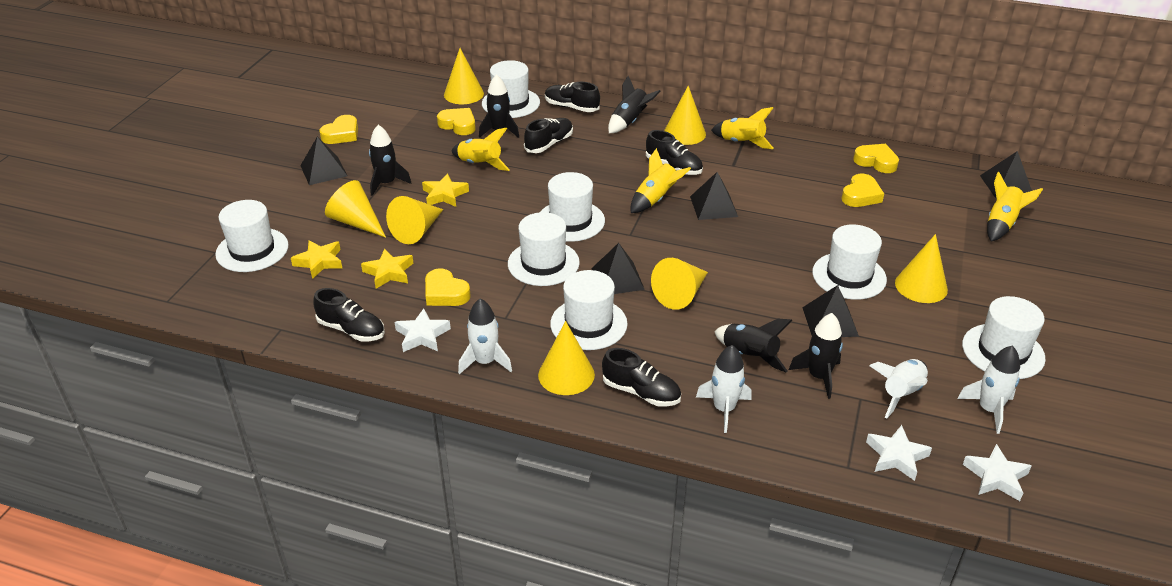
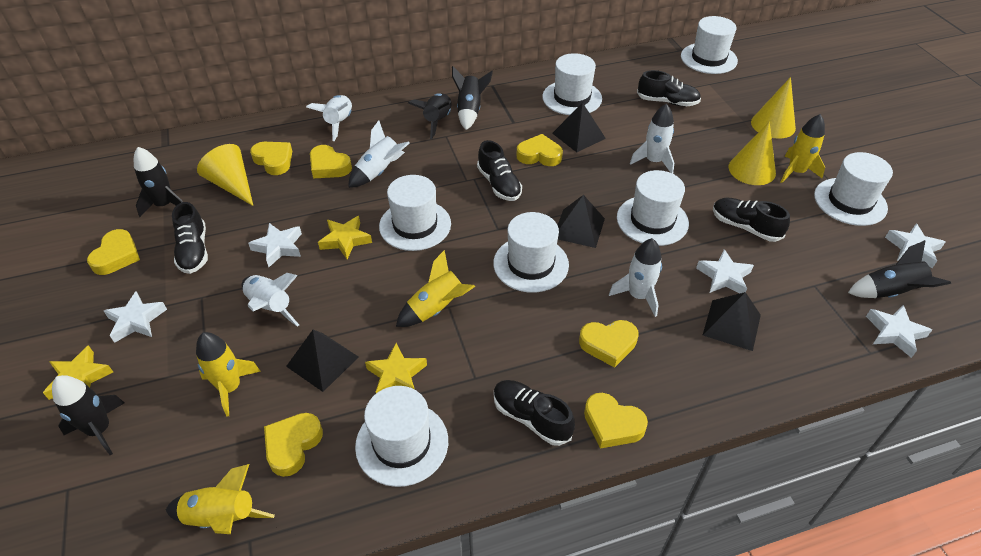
black pyramid: [300,137,347,185] [591,243,645,294] [690,172,738,220] [802,285,859,337] [980,151,1032,198] = 5 -> [286,330,359,392] [552,103,606,152] [558,195,605,248] [703,292,761,351] = 4
white rocket: [458,299,512,374] [696,345,752,433] [870,359,928,418] [957,345,1020,434] = 4 -> [242,273,299,327] [306,95,352,141] [348,120,410,188] [609,238,662,317] [630,103,674,174] = 5
white star: [395,309,451,352] [866,425,932,481] [963,444,1031,501] = 3 -> [104,291,167,343] [248,223,302,267] [696,249,754,294] [866,305,932,358] [885,223,945,268] = 5
yellow cone: [325,180,386,238] [386,196,444,244] [444,48,484,104] [538,321,595,395] [651,258,708,310] [664,86,706,145] [895,234,948,303] = 7 -> [197,144,253,206] [728,121,776,185] [751,77,796,139] = 3
yellow heart: [319,115,358,144] [425,268,471,306] [437,108,476,135] [841,174,884,207] [853,144,899,173] = 5 -> [87,229,140,275] [250,142,292,175] [264,413,323,477] [310,145,352,179] [516,134,563,166] [579,320,639,368] [584,393,648,449] = 7

